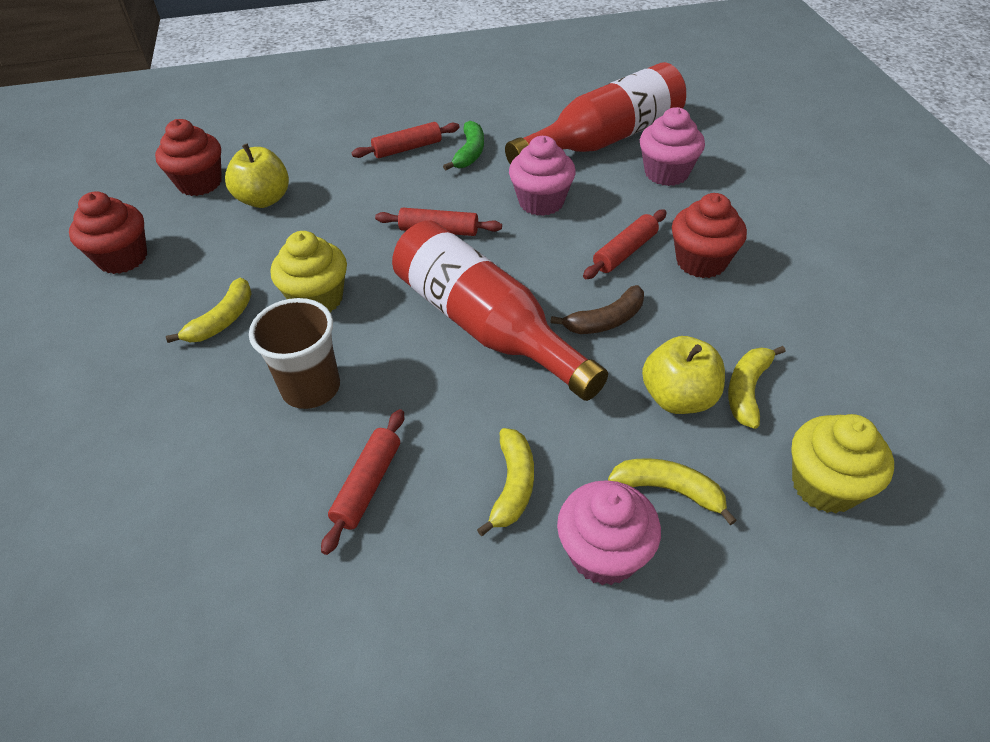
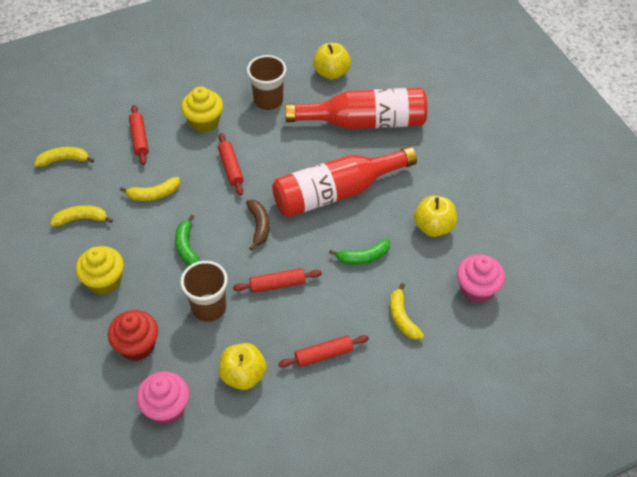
brown cup: [249,298,340,409] = 1 -> [180,261,228,322] [247,55,286,110] = 2
green banana: [443,121,484,170] = 1 -> [175,215,200,266] [329,238,390,265] = 2
pink cupcake: [509,136,576,216] [557,480,661,585] [640,107,705,186] = 3 -> [137,371,189,425] [457,254,505,303] = 2
red cupcake: [69,191,147,274] [155,119,222,196] [672,193,747,278] = 3 -> [108,310,158,361] = 1
yellow apple: [225,144,289,208] [642,336,725,414] = 2 -> [219,343,267,390] [313,43,351,80] [414,195,457,237] = 3

